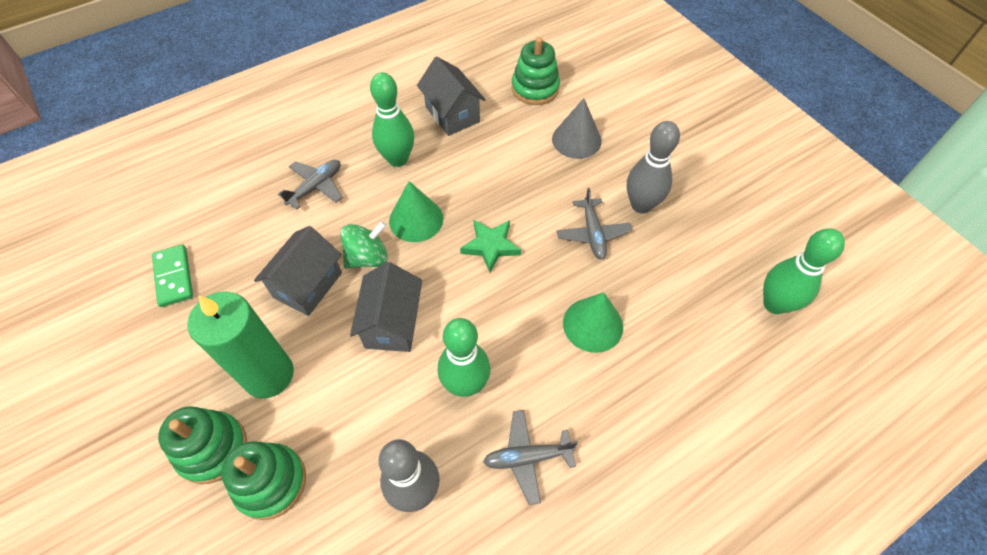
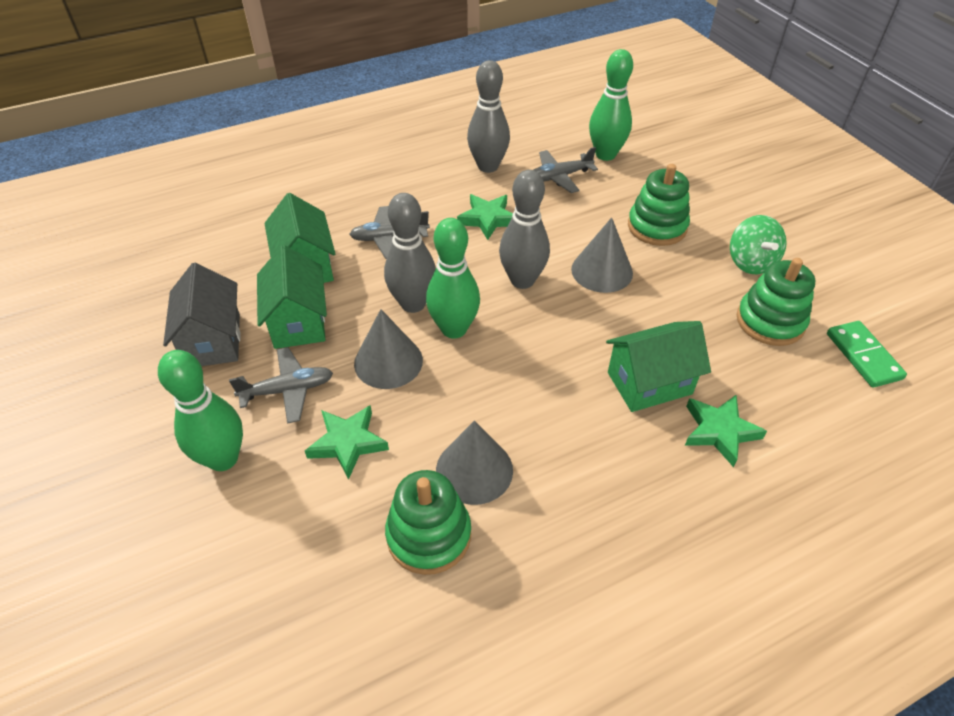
green candle: [187,292,294,398] = 1 -> none = 0
green cone: [389,181,443,242] [563,292,623,353] = 2 -> none = 0
green house: none = 0 -> [257,245,327,349] [264,193,335,283] [606,321,711,412] = 3
green star: [460,219,521,272] = 1 -> [305,405,389,480] [457,194,513,240] [685,395,767,467] = 3
grey bowling pin: [379,439,440,512] [627,121,680,213] = 2 -> [384,193,436,313] [467,60,510,173] [499,170,550,289] = 3
grey cone: [552,98,602,159] = 1 -> [354,309,423,389] [436,421,513,505] [571,217,633,293] = 3
grey house: [254,226,342,316] [350,262,422,352] [417,57,486,136] = 3 -> [163,263,241,366] = 1

